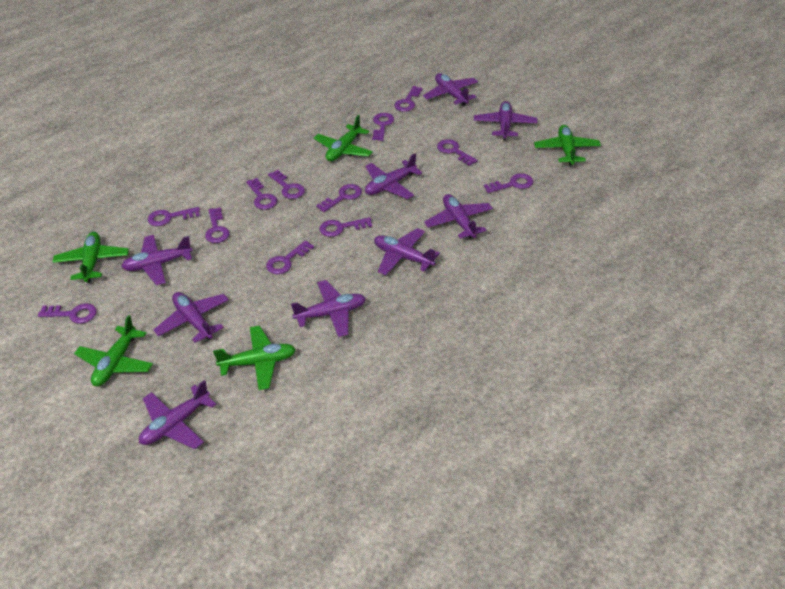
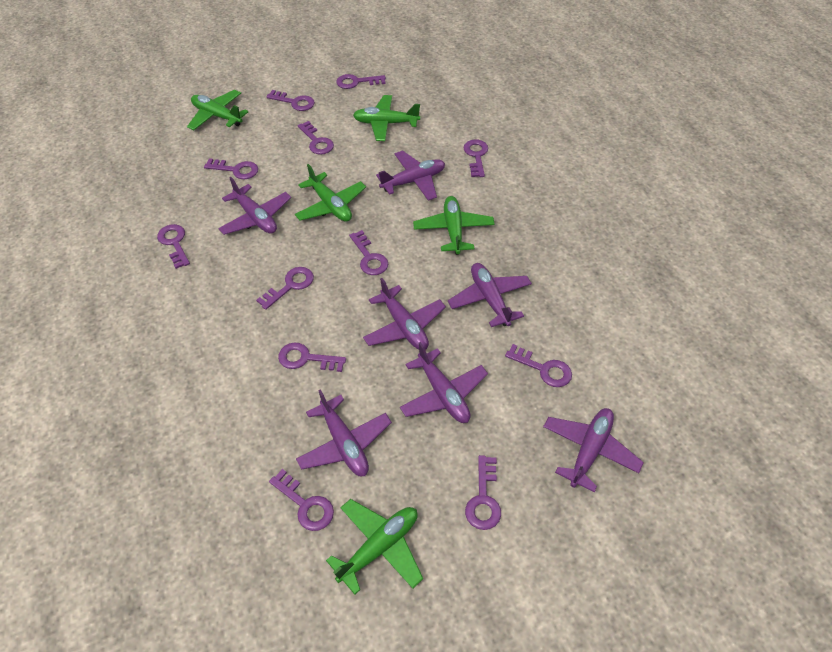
purple plane: [121,235,193,285] [139,380,216,449] [153,292,229,343] [291,280,366,337] [365,153,422,199] [374,228,440,275] [423,73,478,106] [424,194,493,240] [474,101,537,141] = 9 -> [218,177,291,235] [296,389,392,477] [363,278,446,350] [376,151,445,201] [400,342,488,423] [448,263,532,327] [543,408,644,492] = 7

